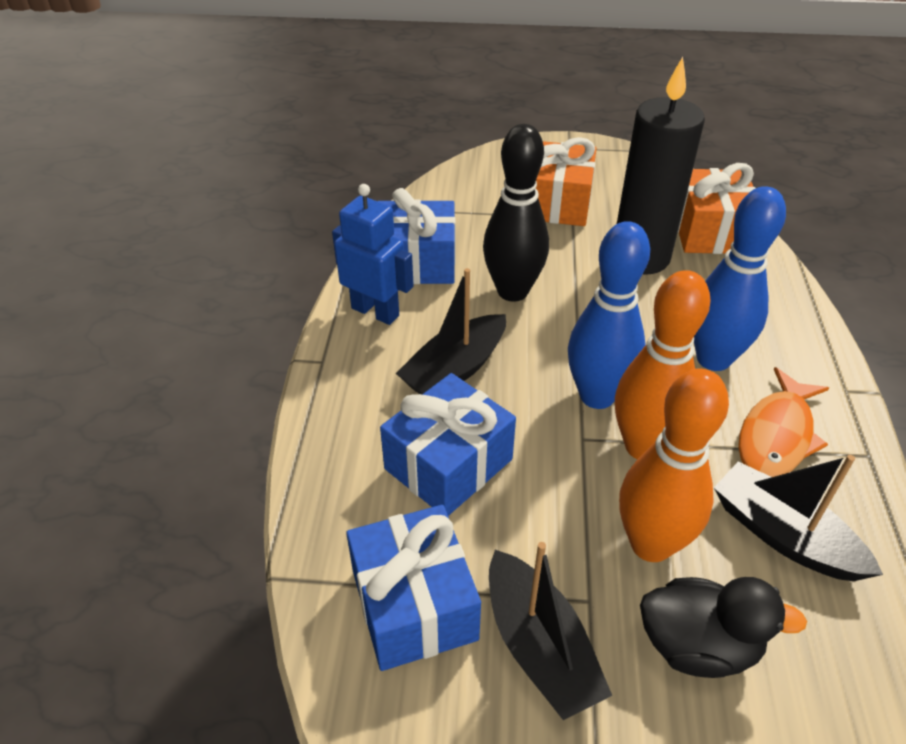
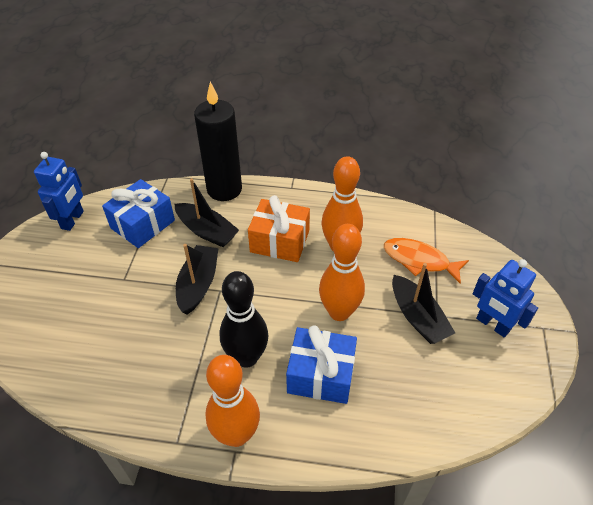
black duck: [640,577,807,678] = 1 -> none = 0
blue bowling pin: [568,221,650,409] [694,186,786,371] = 2 -> none = 0
blue gift: [346,505,481,671] [378,188,456,284] [380,373,516,516] = 3 -> [102,179,175,248] [286,325,357,404] = 2
blue robot: [332,184,414,325] = 1 -> [34,152,84,231] [472,259,538,337] = 2
orange bowling pin: [615,270,711,459] [619,369,729,562] = 2 -> [205,355,260,447] [319,224,365,321] [322,156,363,252] = 3
orange gift: [536,137,597,226] [678,163,756,254] = 2 -> [248,195,310,262] = 1

